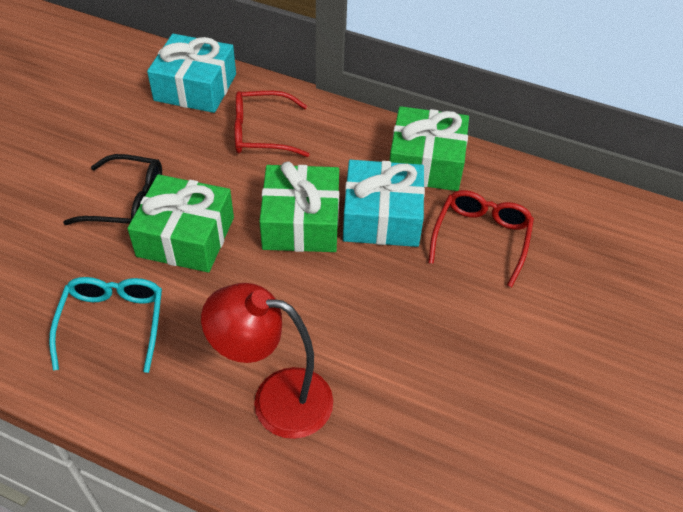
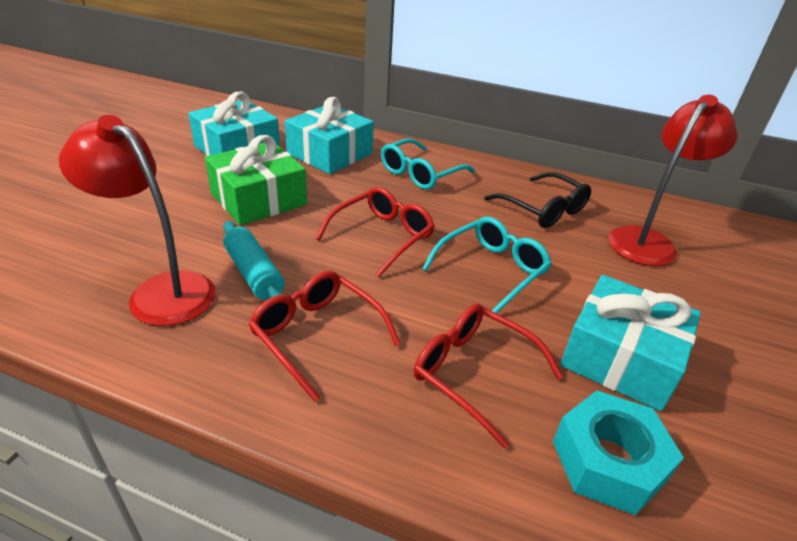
green gift: [127,174,234,272] [259,161,339,252] [390,106,469,191] = 3 -> [205,135,307,225] = 1
red glasses: [235,91,310,157] [428,190,534,287] = 2 -> [248,271,401,402] [315,187,435,277] [414,304,563,449] = 3
red lamp: [201,283,333,439] = 1 -> [59,115,216,326] [608,95,737,266] = 2
turquoise gift: [147,34,236,113] [343,160,425,247] = 2 -> [188,92,280,156] [284,97,374,174] [560,275,701,411] = 3
turquoise glasses: [49,277,162,373] = 1 -> [381,138,475,190] [422,217,552,313] = 2
turquoise nut: none = 0 -> [553,390,684,515] = 1
turquoise rolling pin: none = 0 -> [223,221,285,300] = 1

